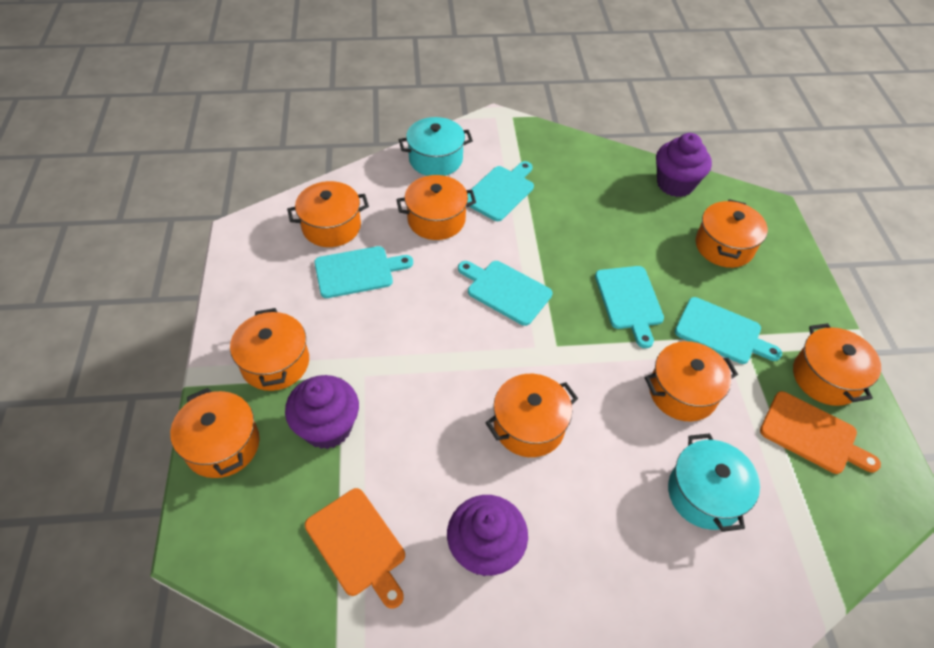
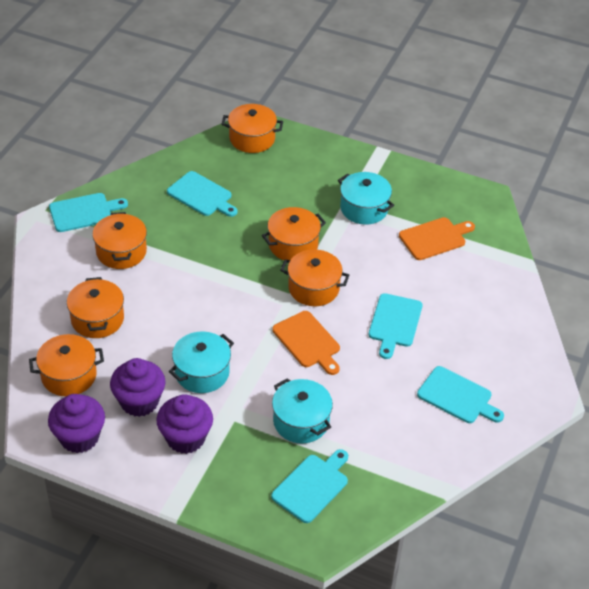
orange pot: [170,388,260,478] [230,308,309,391] [287,181,369,247] [396,175,476,240] [486,374,578,457] [645,341,738,422] [696,199,768,268] [793,323,881,406] = 8 -> [29,334,104,396] [67,277,124,338] [92,212,147,269] [222,104,283,153] [262,207,326,260] [280,249,349,306] = 6
turquoise pot: [399,117,473,176] [668,433,760,532] = 2 -> [169,331,234,393] [272,378,333,444] [338,172,394,225] = 3

